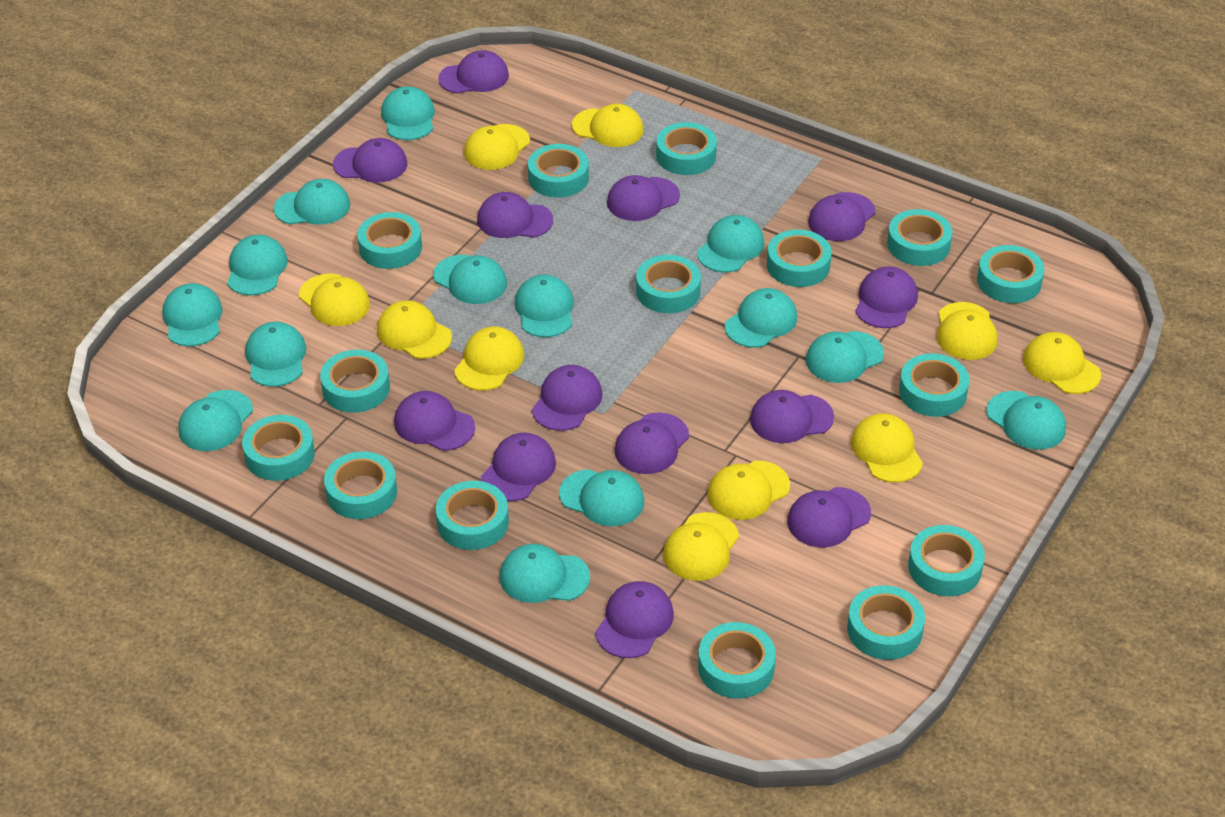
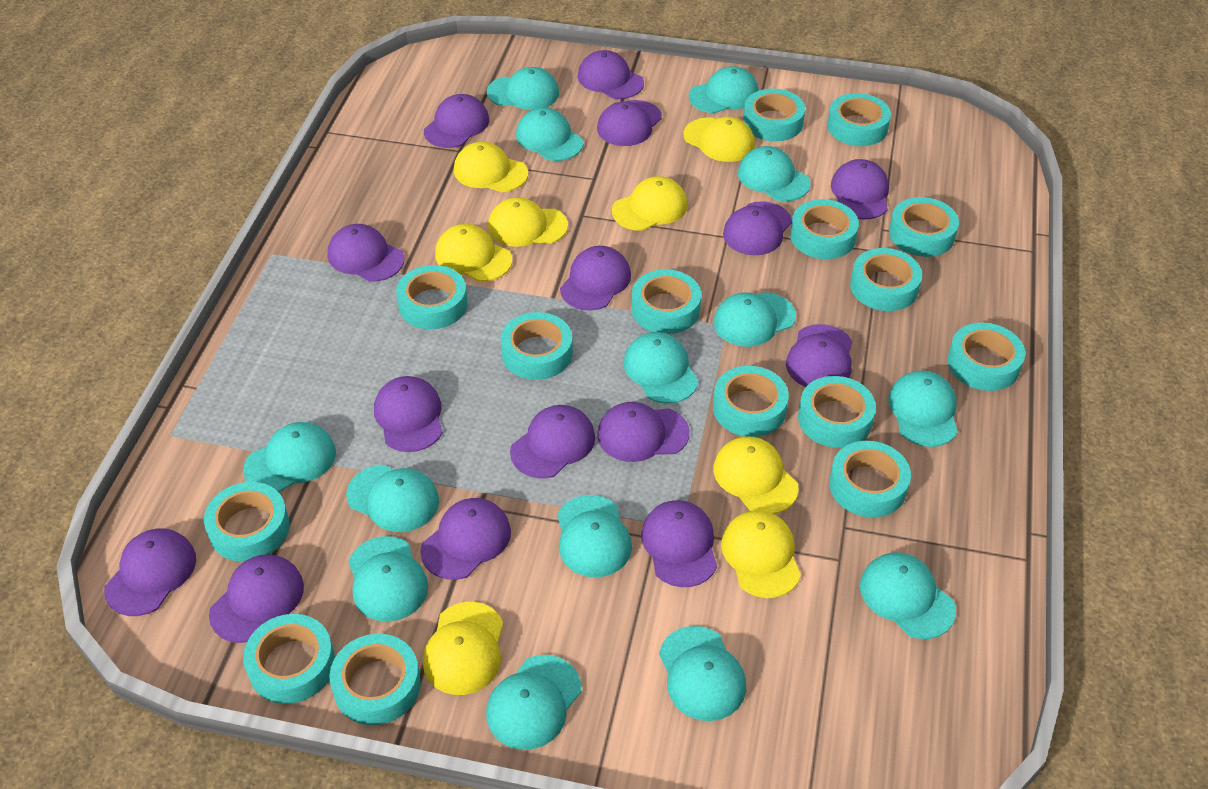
purple cap: [333,138,407,183] [394,391,475,451] [438,50,509,94] [477,192,553,238] [481,433,556,501] [532,365,602,431] [595,581,674,658] [607,175,680,221] [614,412,689,474] [750,390,834,443] [787,487,871,548] [808,192,875,241] [856,266,918,328] = 13 -> [104,528,196,616] [209,554,304,643] [328,224,404,282] [374,376,443,452] [420,498,511,580] [424,94,489,148] [510,405,595,478] [560,246,631,310] [578,50,644,99] [597,100,662,146] [597,402,690,462] [641,500,717,587] [723,201,792,255] [786,324,852,387] [831,159,889,220] = 15
yellow cap: [299,274,370,326] [377,300,452,359] [454,326,524,391] [464,124,530,170] [572,104,644,147] [663,512,739,581] [708,461,790,520] [851,413,923,483] [937,302,997,360] [1023,332,1101,394] = 10 -> [423,602,503,695] [435,224,512,282] [454,142,528,192] [488,197,568,247] [612,176,688,231] [683,117,755,162] [713,436,799,514] [721,510,801,598] = 8

